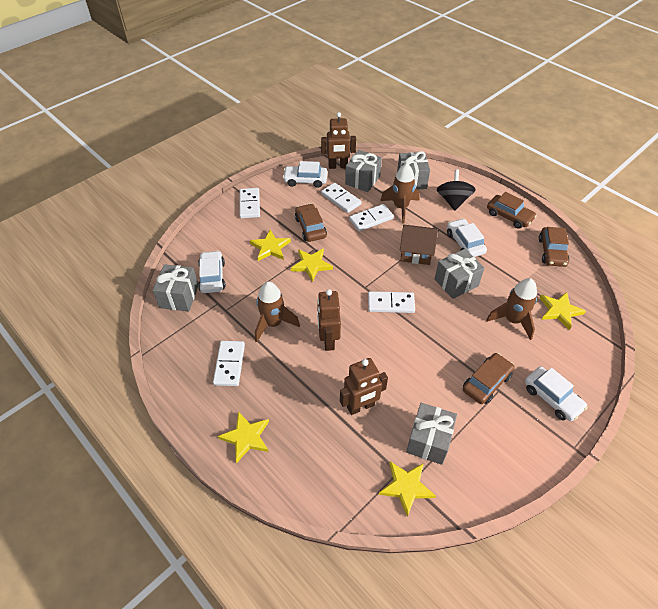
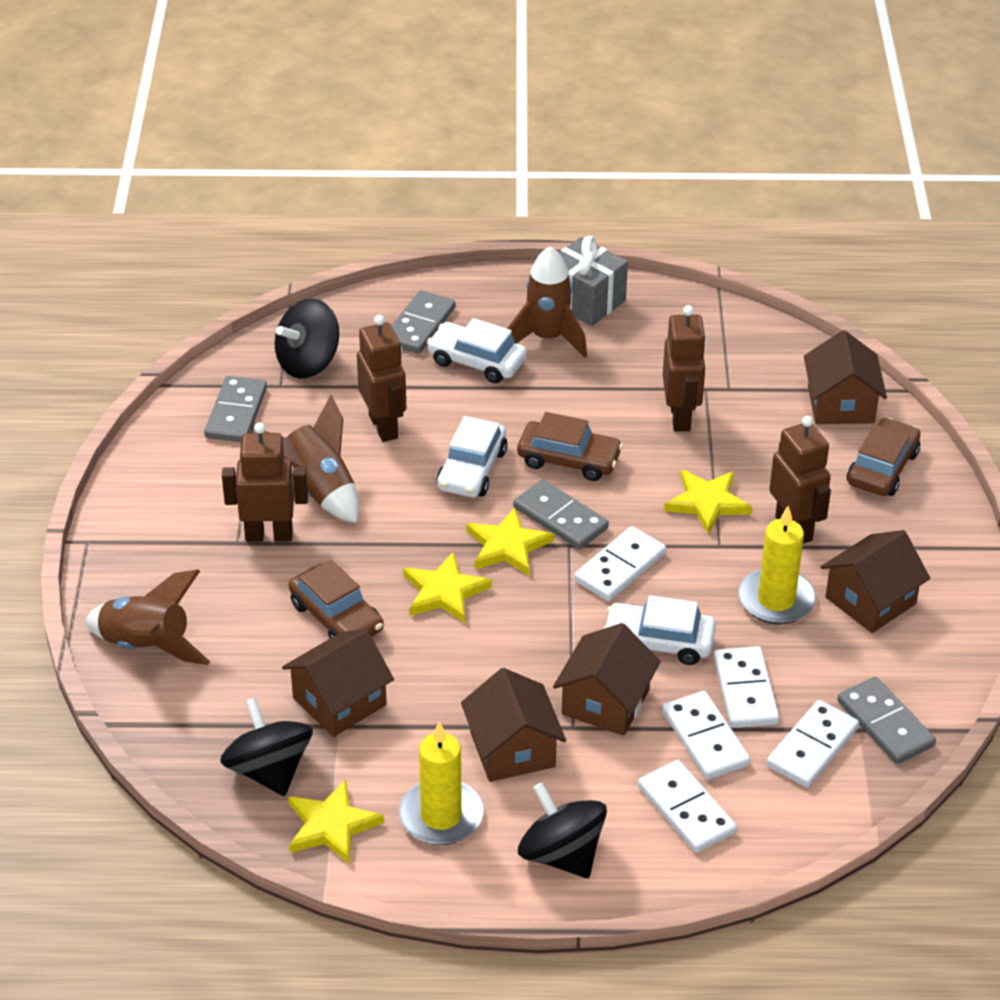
black spinning top: [437,170,476,211] = 1 -> [220,697,313,796] [274,299,339,378] [518,782,607,878] = 3
brown car: [295,204,327,242] [463,353,514,404] [487,192,537,229] [539,227,569,267] = 4 -> [289,560,384,639] [517,412,623,481] [847,418,920,496] = 3
brown house: [400,225,438,265] = 1 -> [282,629,394,737] [461,668,566,782] [553,623,661,736] [804,330,887,424] [821,530,930,633] = 5
brown robot: [317,289,341,351] [321,112,356,169] [340,358,388,415] = 3 -> [222,423,308,542] [357,315,406,442] [663,305,707,432] [769,416,831,544] = 4
grey domino: none = 0 -> [204,376,267,442] [392,290,455,354] [513,479,609,549] [838,677,936,764] = 4
grey gift: [153,264,198,312] [345,150,382,192] [397,151,430,189] [406,403,457,465] [435,249,484,299] = 5 -> [559,236,628,326] = 1
white car: [198,250,225,293] [283,161,327,188] [447,218,487,257] [525,367,588,421] = 4 -> [427,318,527,383] [436,416,507,497] [603,595,716,665] = 3
yellow candle: none = 0 -> [399,721,484,845] [738,506,816,624] = 2
yellow star: [218,411,269,463] [250,230,291,261] [291,249,333,282] [379,461,436,517] [540,292,586,330] = 5 -> [288,779,384,864] [403,552,492,623] [466,507,554,575] [664,469,752,534] = 4

